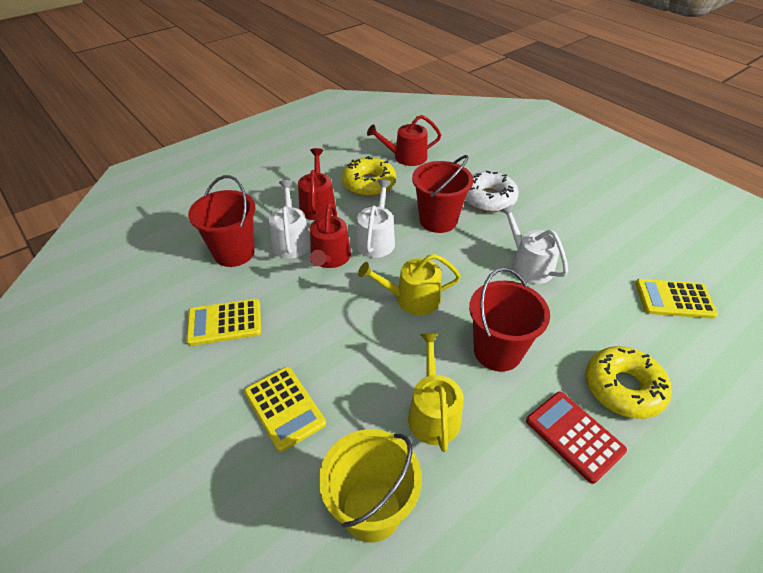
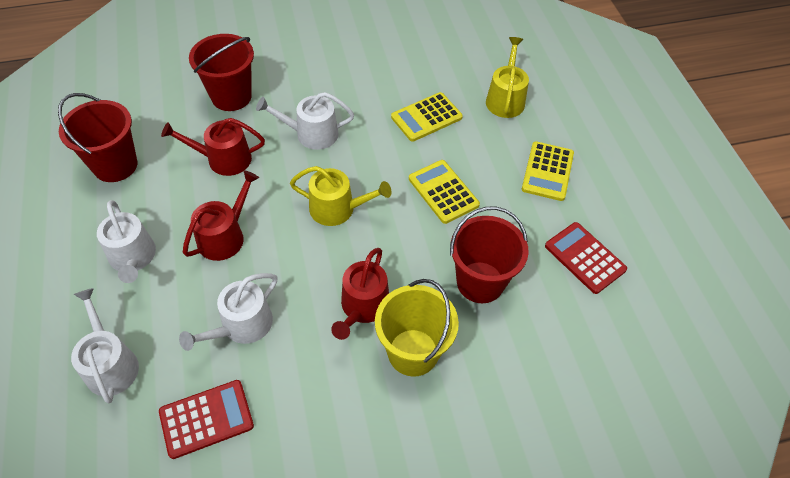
red calculator: [526,392,627,484] = 1 -> [159,380,254,459] [545,222,627,294] = 2
white donut: [465,171,519,212] = 1 -> none = 0
white watering can: [269,180,311,258] [356,180,395,258] [500,204,568,284] = 3 -> [71,288,139,403] [97,200,156,283] [179,273,277,351] [256,92,354,150] = 4
yellow donut: [342,156,396,197] [586,346,672,419] = 2 -> none = 0

